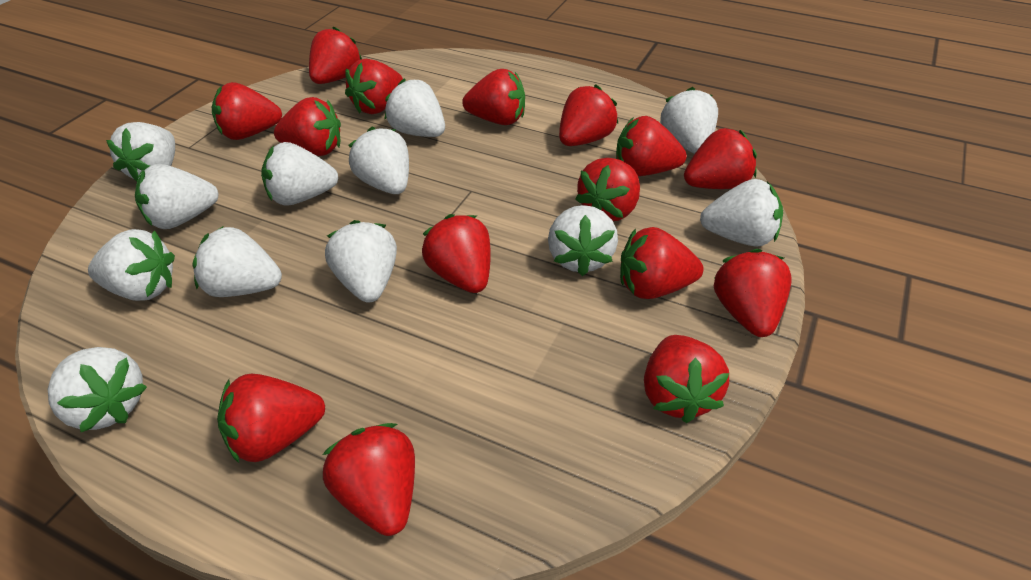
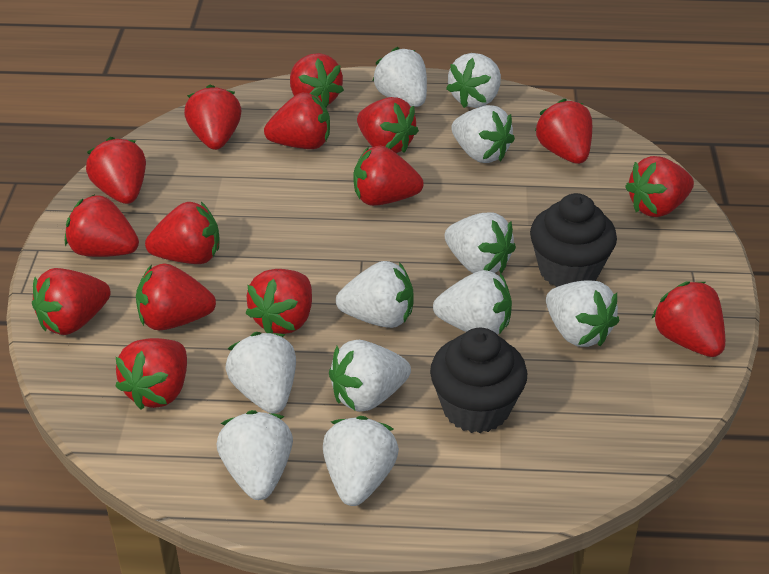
black cupcake: none = 0 -> [430,328,527,433] [530,193,617,287] = 2
white strawberry: [48,347,147,432] [88,229,175,301] [106,122,175,181] [135,164,219,229] [192,227,282,297] [261,142,338,206] [325,220,397,303] [349,127,409,194] [384,79,445,137] [548,205,618,276] [660,87,718,154] [700,179,783,247] = 12 -> [217,410,293,500] [225,332,296,414] [323,416,399,506] [329,340,411,412] [336,261,414,328] [373,47,427,107] [433,270,512,335] [445,212,516,273] [446,53,501,108] [451,105,515,163] [546,280,619,347] = 11

